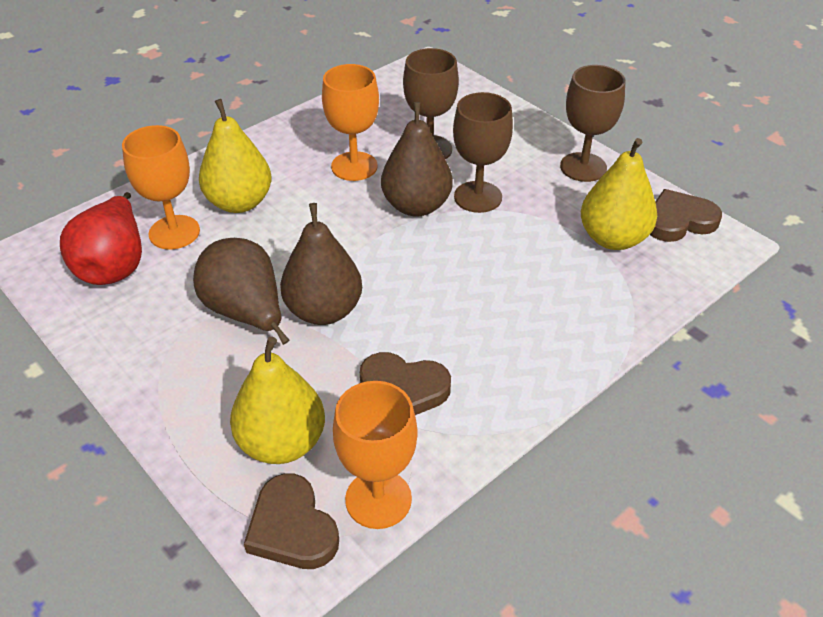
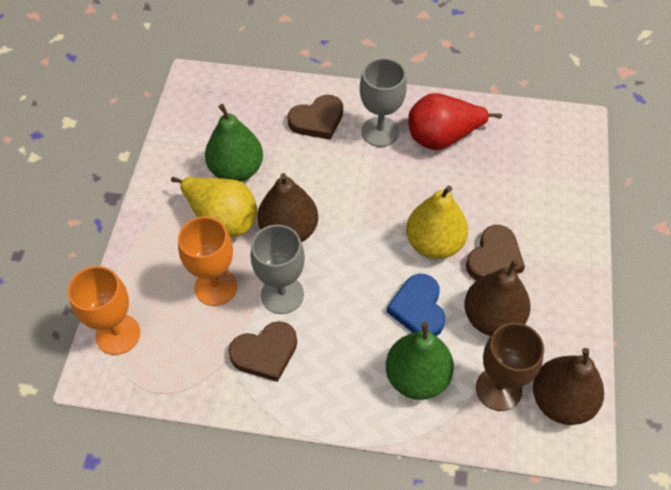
blue heart: none = 0 -> [387,274,445,336] = 1
brown goblet: [403,48,459,159] [453,92,513,213] [560,65,625,182] = 3 -> [476,323,544,411] = 1
green pear: none = 0 -> [205,104,263,182] [386,322,454,400] = 2
grey goblet: none = 0 -> [251,225,305,314] [360,58,407,147] = 2
orange goblet: [122,125,200,250] [322,64,379,181] [333,381,418,529] = 3 -> [68,266,140,355] [178,216,237,306] = 2
yellow pear: [199,99,271,213] [230,337,325,464] [581,138,657,250] = 3 -> [171,177,257,238] [406,186,468,259] = 2

